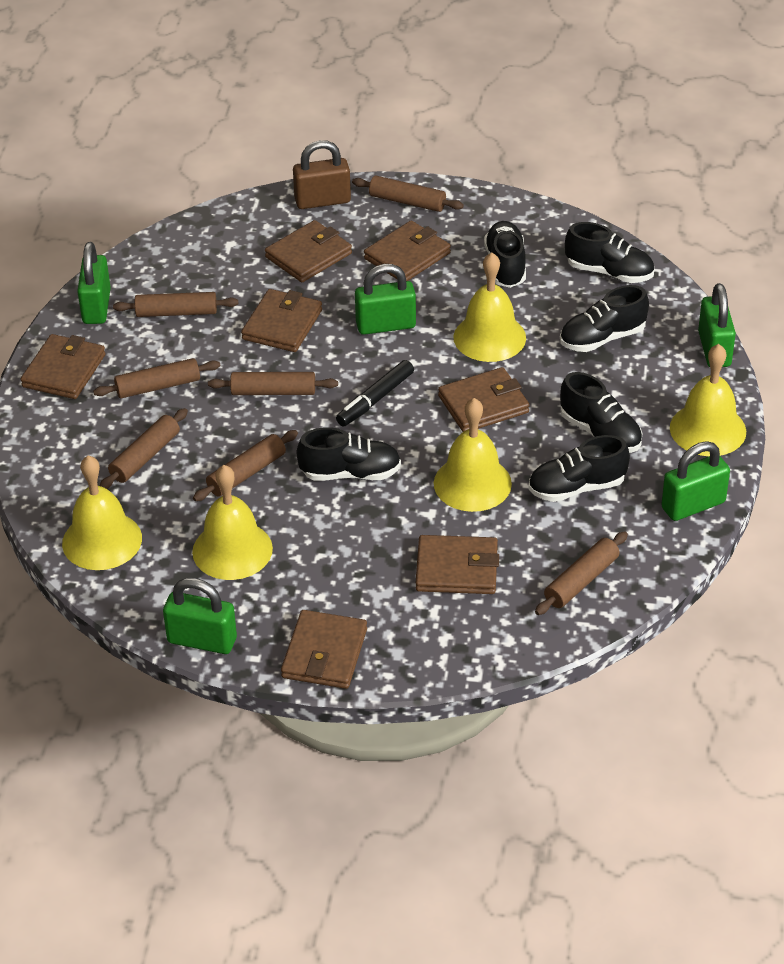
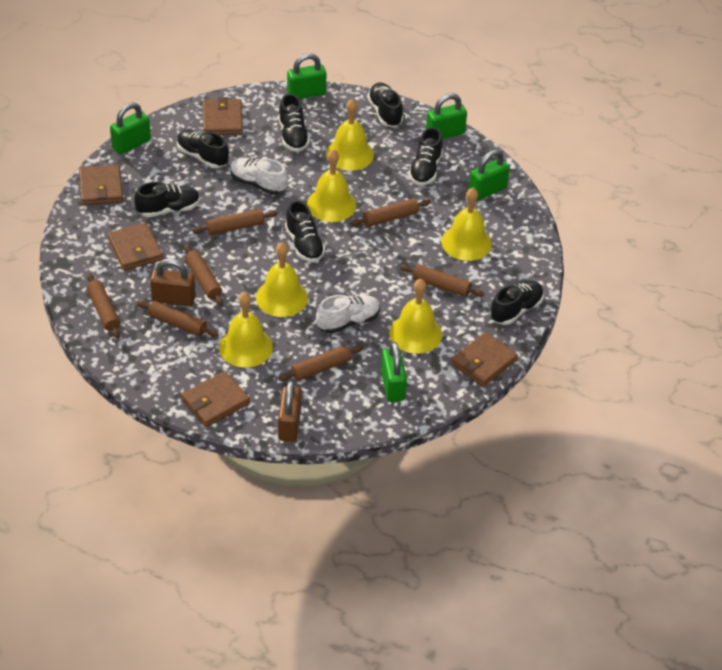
black marker: [336,360,414,426] = 1 -> none = 0
black shoe: [297,427,401,481] [484,221,526,288] [528,435,630,502] [560,285,649,352] [560,372,642,453] [565,222,654,283] = 6 -> [134,182,200,217] [177,129,229,168] [278,94,310,152] [285,200,325,262] [367,83,403,127] [408,127,443,185] [490,281,544,325] = 7
brown padlock: [293,140,351,209] = 1 -> [150,259,196,307] [278,380,301,442] = 2
brown wallet: [20,334,106,399] [241,289,322,352] [265,220,352,282] [281,610,367,689] [364,221,451,281] [416,535,499,594] [438,367,530,432] = 7 -> [79,164,123,205] [107,223,163,271] [181,371,250,427] [203,97,243,135] [451,332,518,387] = 5
white shoe: none = 0 -> [230,158,288,195] [316,295,380,333] = 2
yellow bell: [62,455,142,570] [192,465,273,580] [434,398,512,512] [453,252,526,362] [670,344,746,456] = 5 -> [219,292,273,368] [256,242,308,317] [307,149,356,222] [326,99,374,171] [389,279,442,354] [442,188,492,261] = 6

